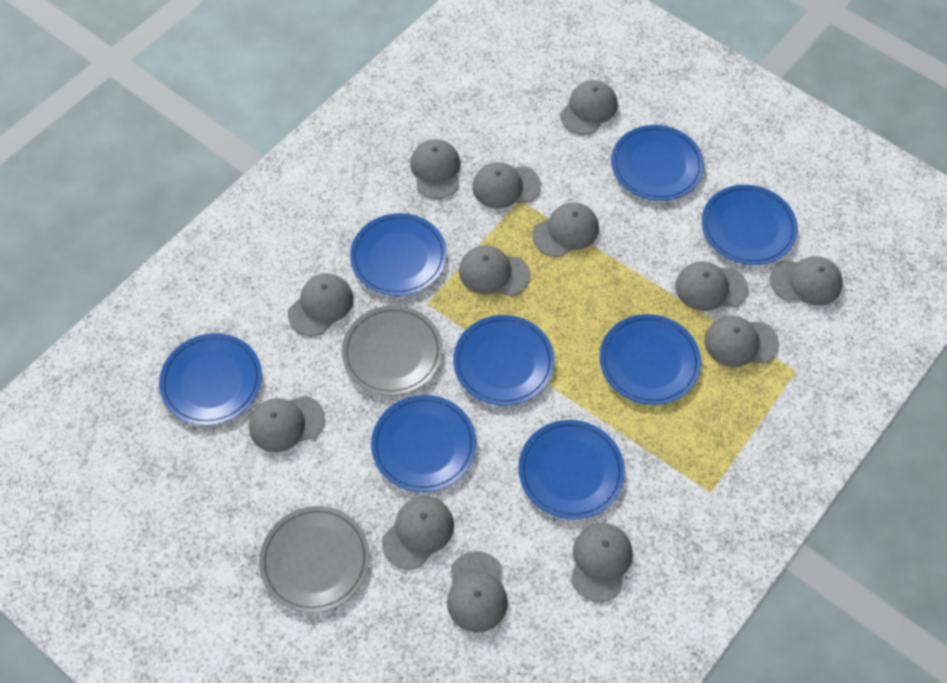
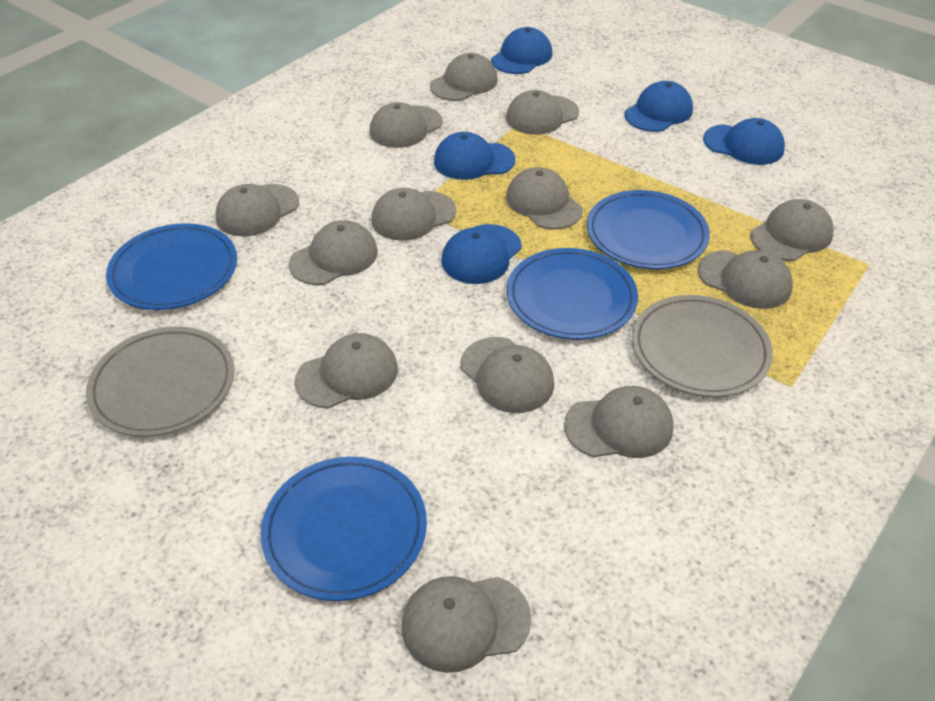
blue cap: none = 0 -> [434,132,515,180] [441,224,522,284] [491,27,553,74] [624,81,693,132] [703,118,785,165] = 5
blue plate: [159,333,262,426] [350,213,447,296] [371,395,476,492] [453,315,555,406] [518,420,625,520] [600,314,701,405] [611,125,704,201] [702,185,798,265] = 8 -> [106,223,237,310] [261,457,427,601] [507,248,638,339] [587,190,710,269] = 4

